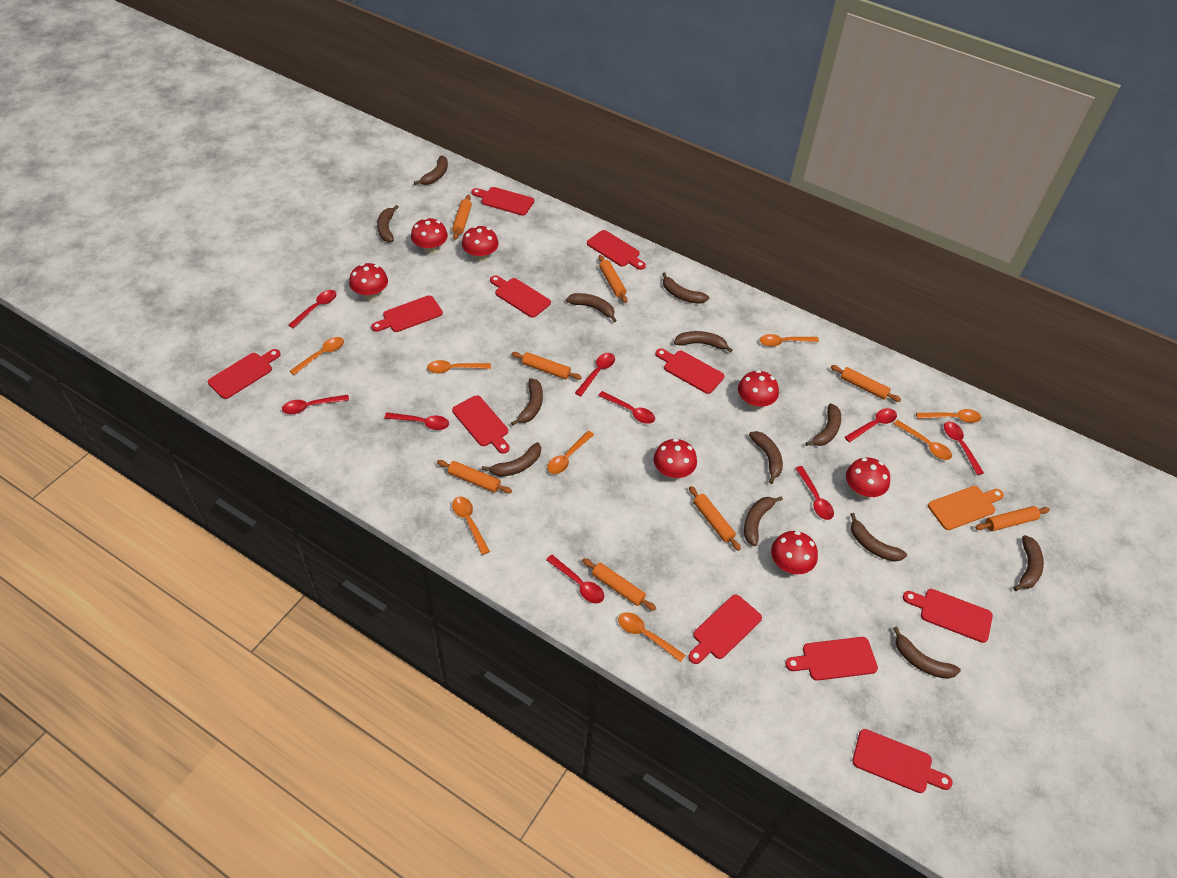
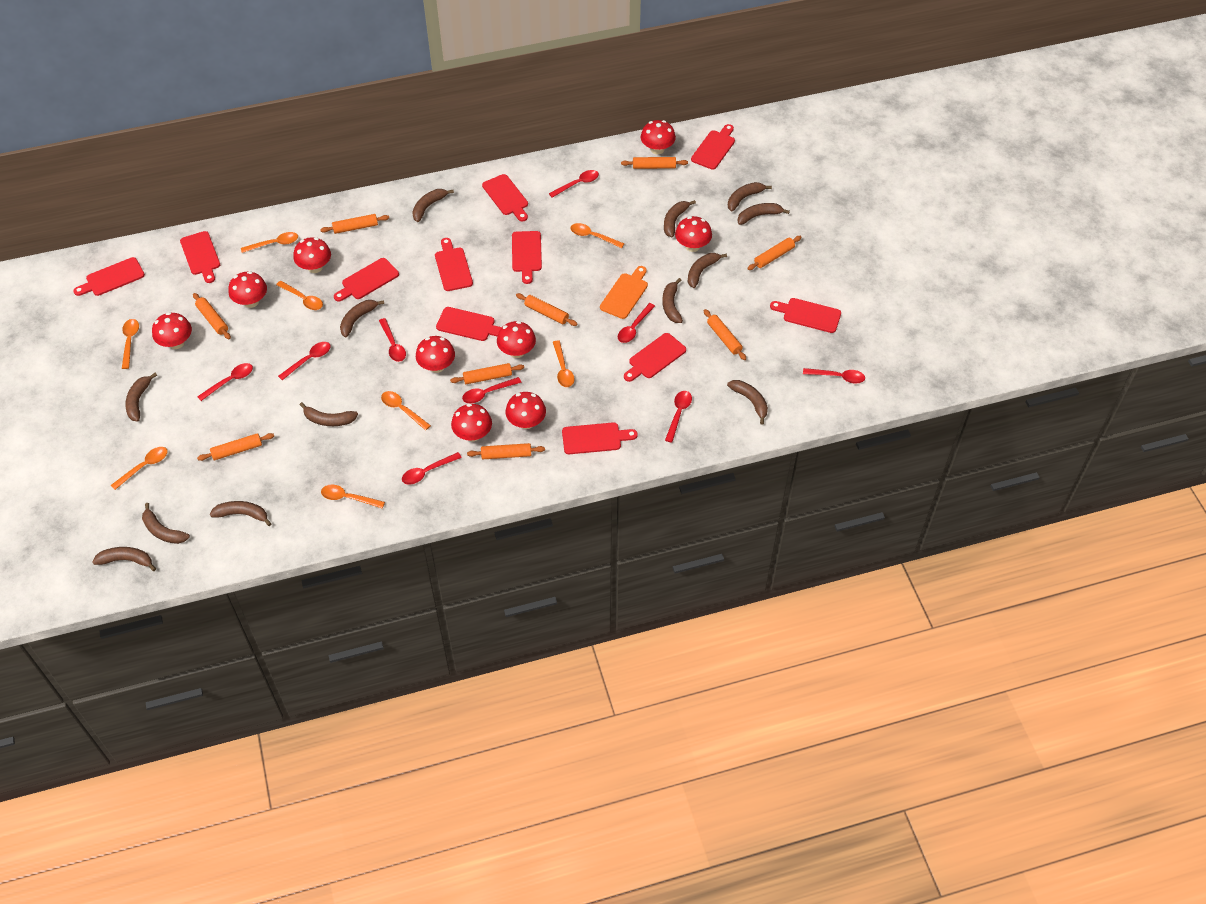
orange rolling pin: [437,460,512,494] [452,195,472,240] [512,352,582,380] [582,558,656,611] [598,255,627,303] [689,486,741,551] [831,365,901,402] [975,506,1050,531] = 8 -> [193,293,231,339] [197,433,274,461] [320,214,389,234] [450,363,524,384] [467,443,545,459] [516,293,577,326] [621,157,688,169] [704,309,746,360] [747,236,802,270] = 9
red mushroom: [349,263,388,300] [411,218,448,254] [462,226,499,262] [654,438,697,479] [738,370,779,409] [771,531,818,574] [846,458,890,498] = 7 -> [152,312,192,349] [229,271,267,308] [293,237,331,273] [416,336,455,373] [451,404,492,442] [497,321,536,358] [505,392,546,429] [641,120,676,154] [675,216,712,252] = 9

